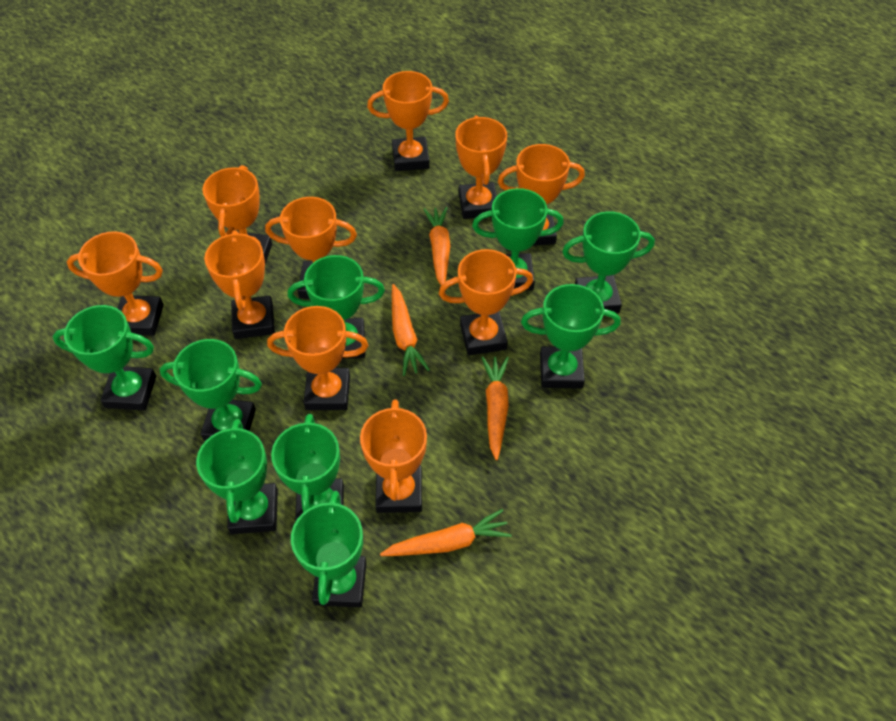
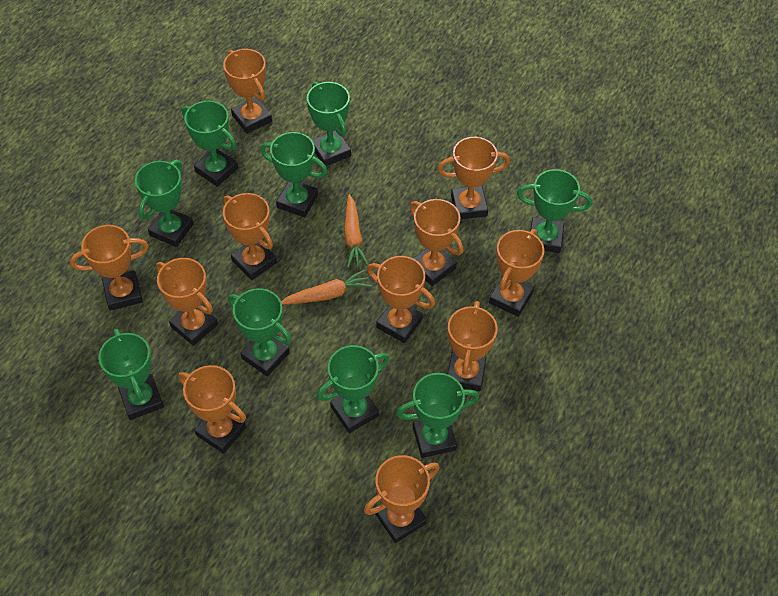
orange carrot: [380,509,512,556] [392,284,430,376] [423,207,450,286] [481,357,509,460] = 4 -> [281,269,372,305] [344,194,369,268] = 2
orange trophy: [67,231,164,336] [203,165,272,264] [204,230,275,339] [265,197,357,299] [267,306,368,410] [360,399,427,513] [367,71,449,171] [439,249,533,355] [455,115,507,219] [498,144,585,246] = 10 -> [70,225,149,311] [156,258,218,346] [178,365,246,454] [223,49,272,134] [223,193,277,280] [364,455,439,543] [367,256,435,343] [410,199,464,286] [437,137,510,219] [448,301,498,391] [489,229,544,317] = 11

